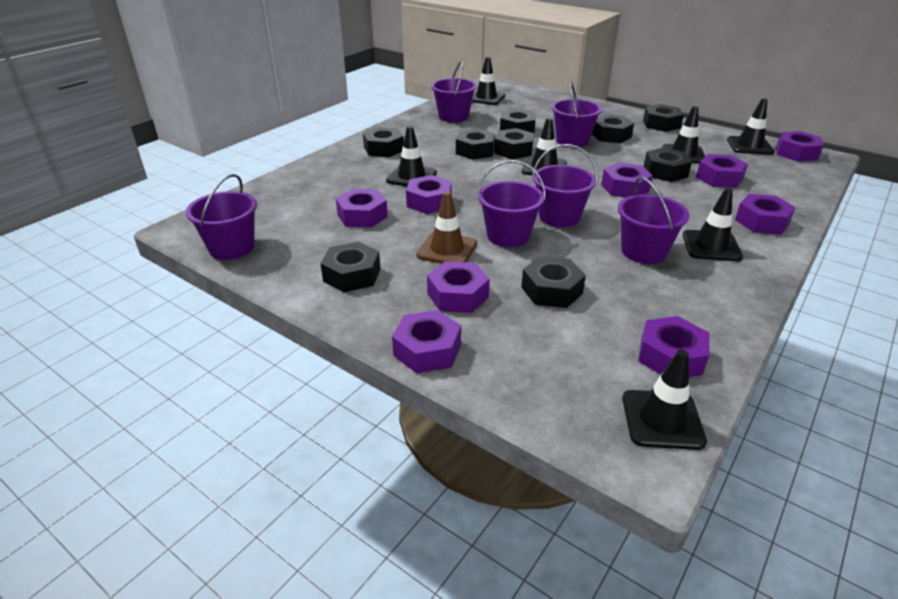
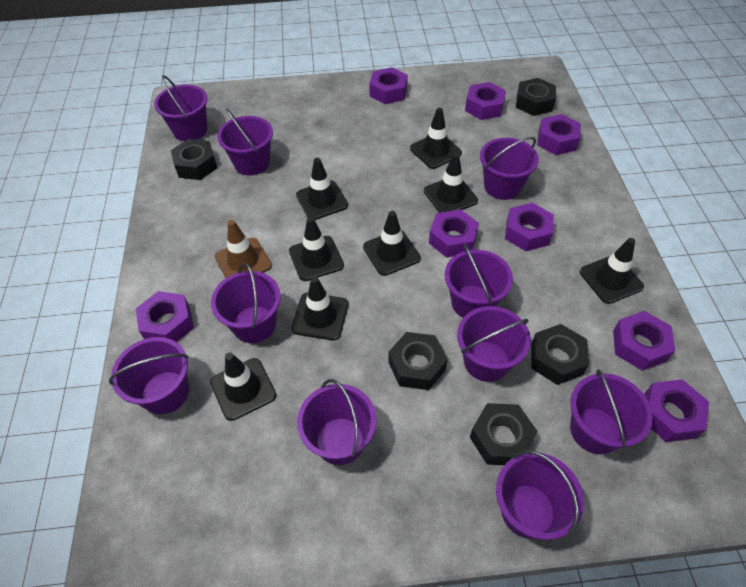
black nut: [320,242,381,292] [363,127,404,157] [456,128,495,160] [494,128,534,159] [500,109,536,133] [521,256,586,308] [592,114,634,143] [643,104,684,132] [644,147,692,182] = 9 -> [171,139,218,180] [388,332,448,390] [470,403,537,465] [516,78,556,116] [531,324,589,385] = 5
black traffic cone: [386,126,437,186] [472,57,505,105] [522,118,567,175] [622,350,707,450] [662,106,705,164] [683,188,743,261] [727,99,774,155] = 7 -> [210,352,276,421] [289,217,344,281] [291,277,349,341] [296,158,348,220] [363,211,421,276] [410,108,462,169] [424,153,478,213] [580,238,644,304] = 8
purple bucket: [186,174,257,260] [431,61,477,122] [477,160,546,247] [532,144,598,228] [552,81,602,147] [618,177,689,264] = 6 -> [109,337,189,414] [154,75,208,141] [211,262,281,343] [217,109,273,175] [297,379,377,465] [445,244,513,318] [457,306,531,382] [480,137,539,200] [496,450,584,540] [570,369,653,454] = 10
purple nut: [336,189,388,228] [392,310,461,373] [406,175,452,214] [427,261,490,313] [601,163,653,198] [638,316,710,377] [696,154,748,188] [735,194,796,235] [776,131,824,162] = 9 -> [136,291,194,342] [369,67,408,104] [429,209,479,258] [465,82,506,120] [505,203,554,251] [537,114,581,155] [613,311,675,371] [644,379,709,442] = 8

